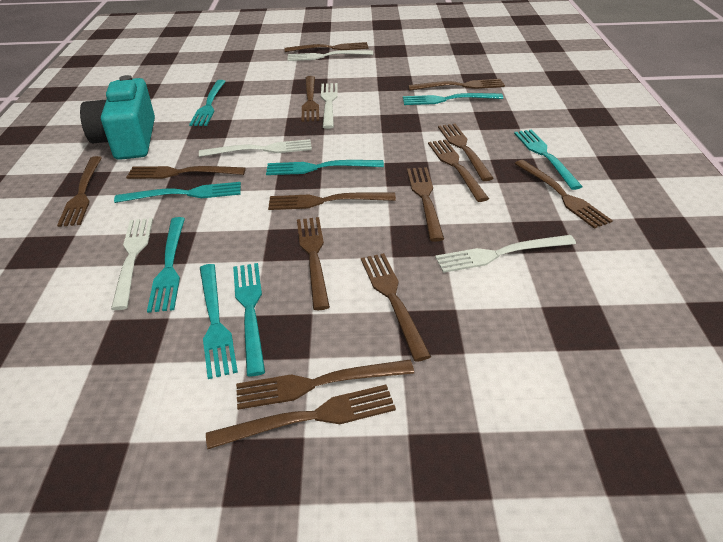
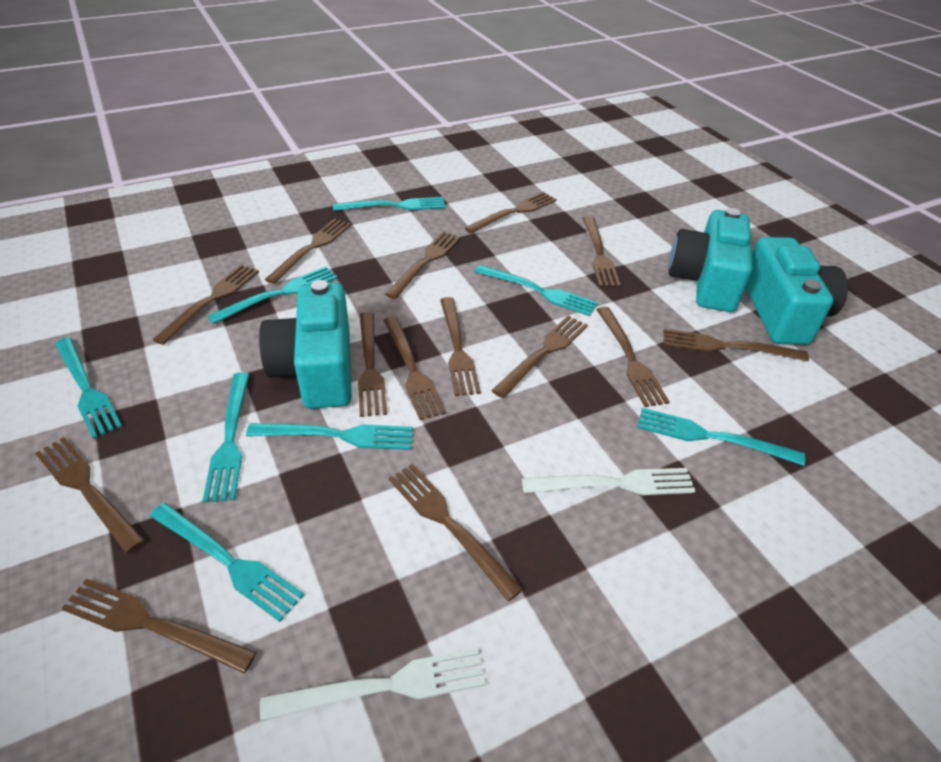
turquoise camera: [80,75,155,160] = 1 -> [259,280,352,409] [668,208,753,312] [746,237,848,344] = 3
white fork: [111,218,153,310] [199,139,312,157] [288,50,373,61] [321,83,338,129] [435,235,576,273] = 5 -> [260,648,486,722] [522,468,696,495] = 2

